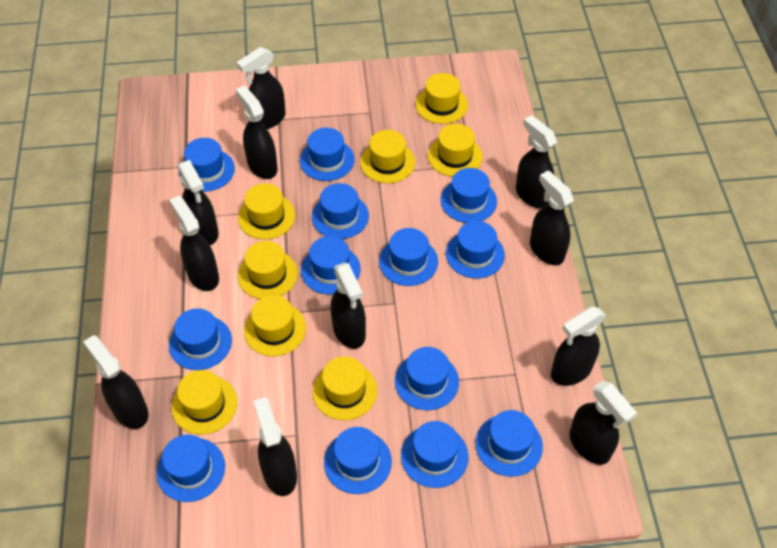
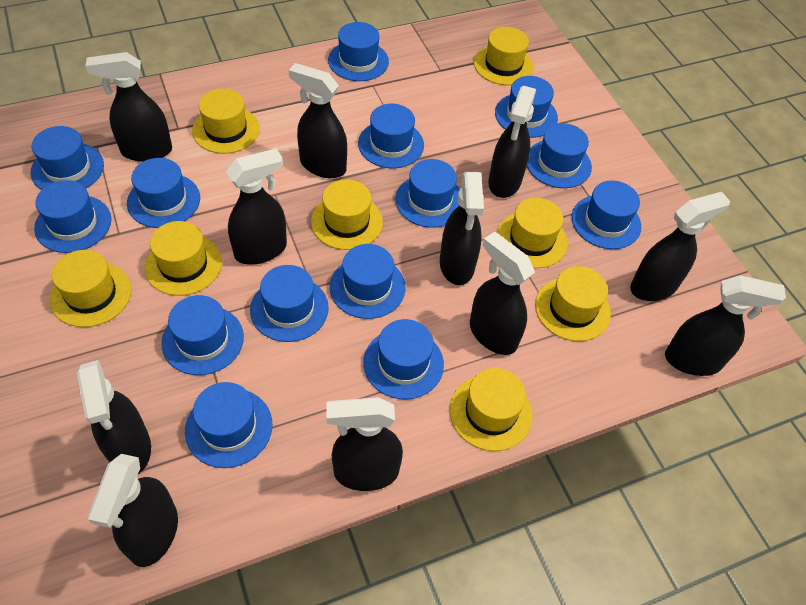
blue hat: [156,434,225,502] [169,308,232,370] [179,138,235,192] [300,128,355,181] [301,236,360,294] [312,183,369,239] [324,427,392,494] [379,228,438,286] [395,347,459,410] [401,421,468,488] [440,168,497,223] [446,221,505,279] [476,410,543,477] = 13 -> [31,126,104,190] [34,180,111,253] [127,158,200,228] [161,295,244,375] [185,382,272,468] [250,265,329,342] [328,22,389,81] [330,244,406,319] [358,104,424,168] [363,319,444,399] [395,159,460,228] [495,76,558,138] [527,123,592,188] [572,180,641,249] = 14

